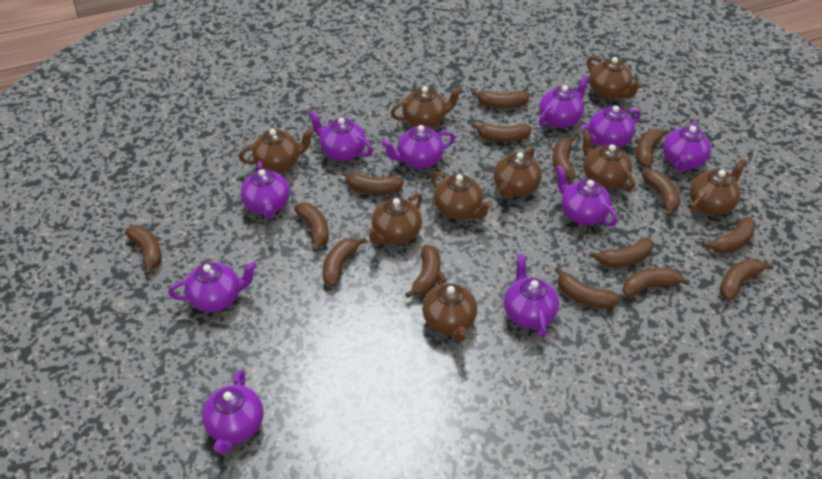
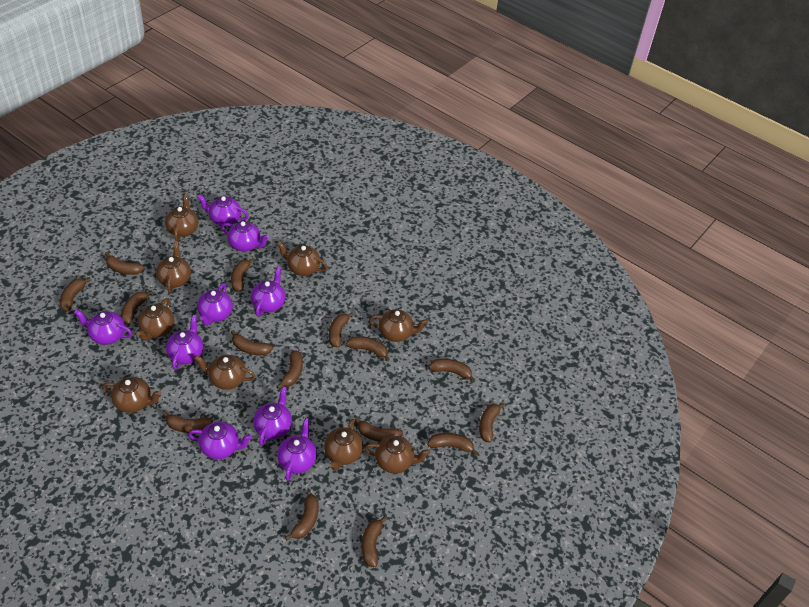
purple teapot: [168,262,257,312] [202,370,264,455] [241,161,290,219] [308,111,373,161] [381,125,455,169] [504,254,559,338] [539,76,590,128] [556,165,617,226] [581,106,641,147] [663,120,711,172] = 10 -> [74,309,132,345] [166,315,203,370] [188,422,252,459] [197,194,249,226] [197,283,233,326] [221,221,269,251] [251,266,286,316] [253,386,292,446] [277,418,317,481] = 9

